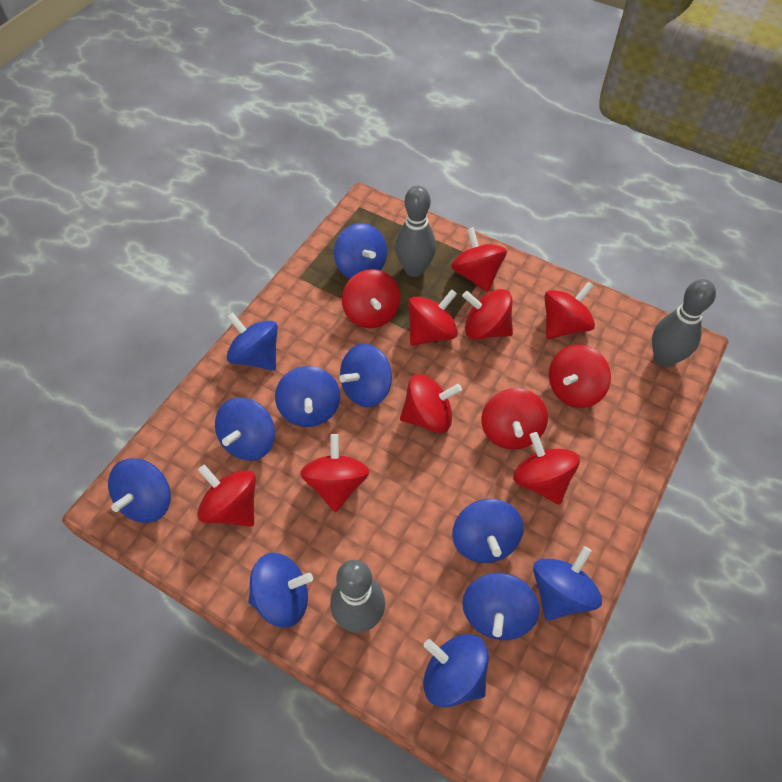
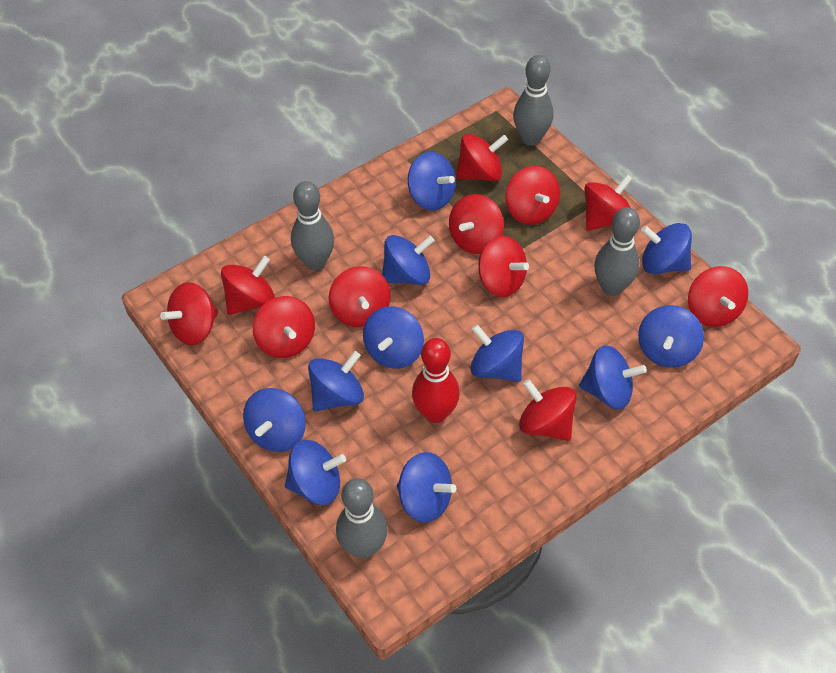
grey bowling pin: [330,560,385,633] [395,186,436,277] [652,279,716,367] = 3 -> [291,181,334,270] [336,478,388,559] [513,55,553,146] [594,207,640,296] = 4
red bowling pin: none = 0 -> [412,338,460,423] = 1

